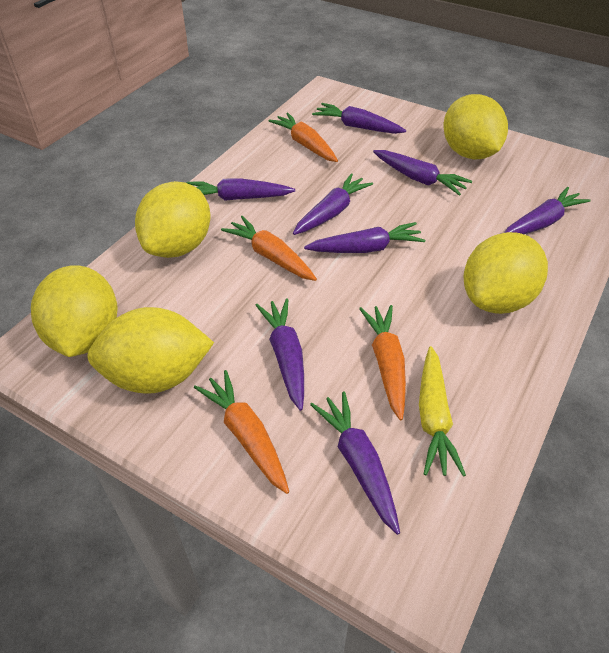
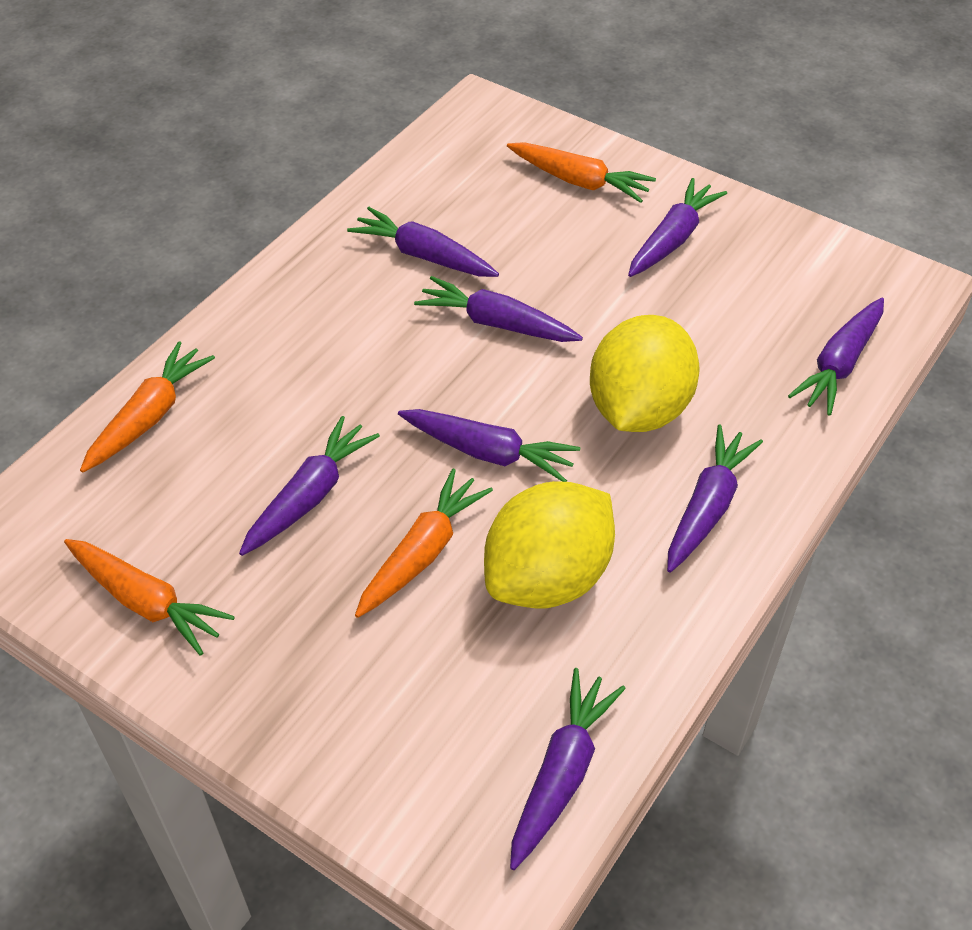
yellow carrot: [419,346,466,477] = 1 -> none = 0
yellow lemon: [31,265,118,357] [87,307,214,394] [135,181,211,258] [443,94,508,160] [463,232,548,314] = 5 -> [484,481,615,608] [590,315,700,432] = 2

